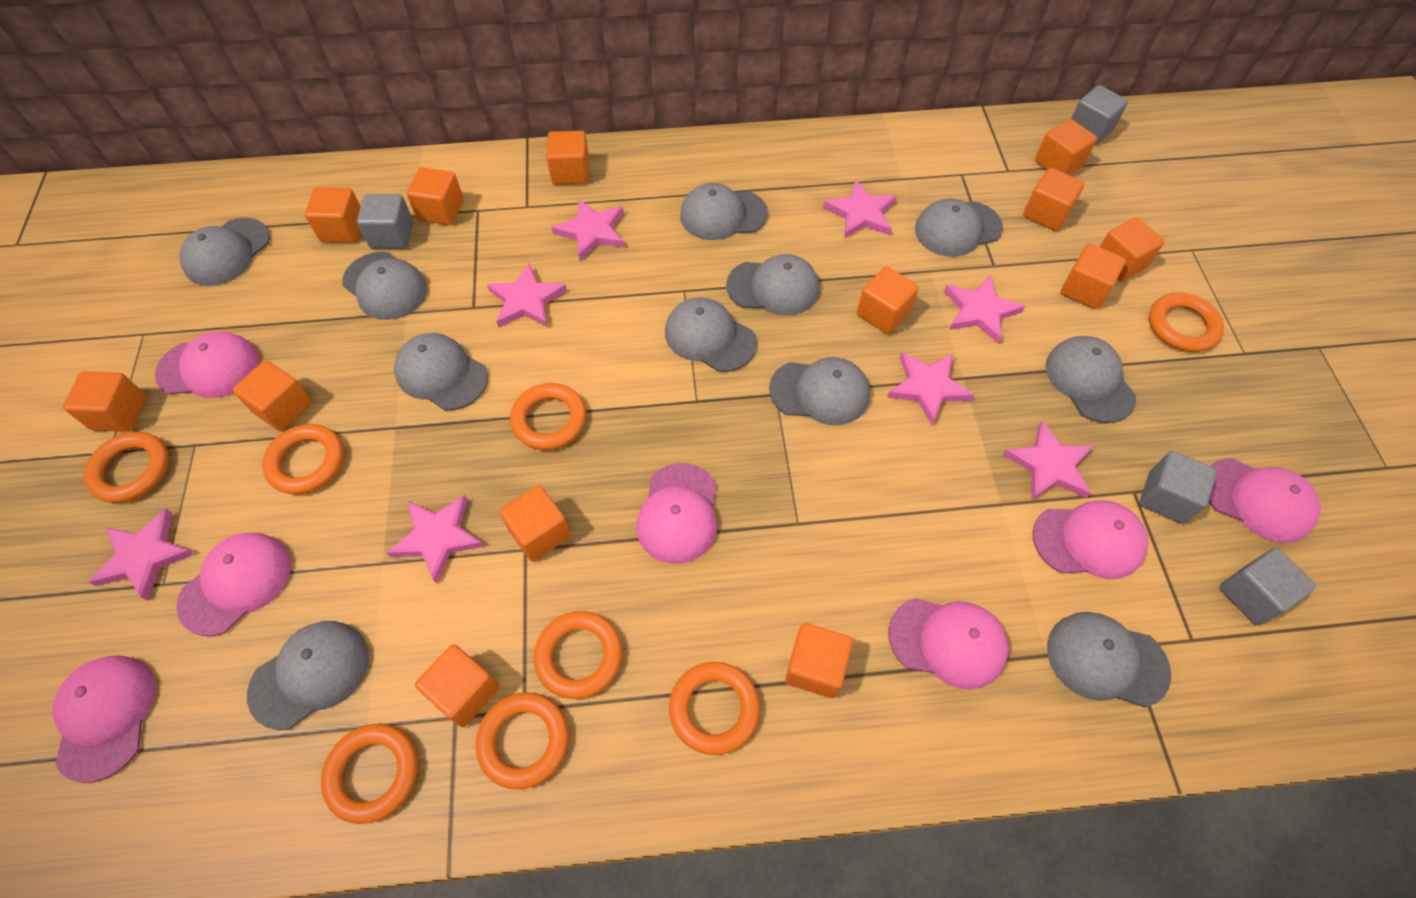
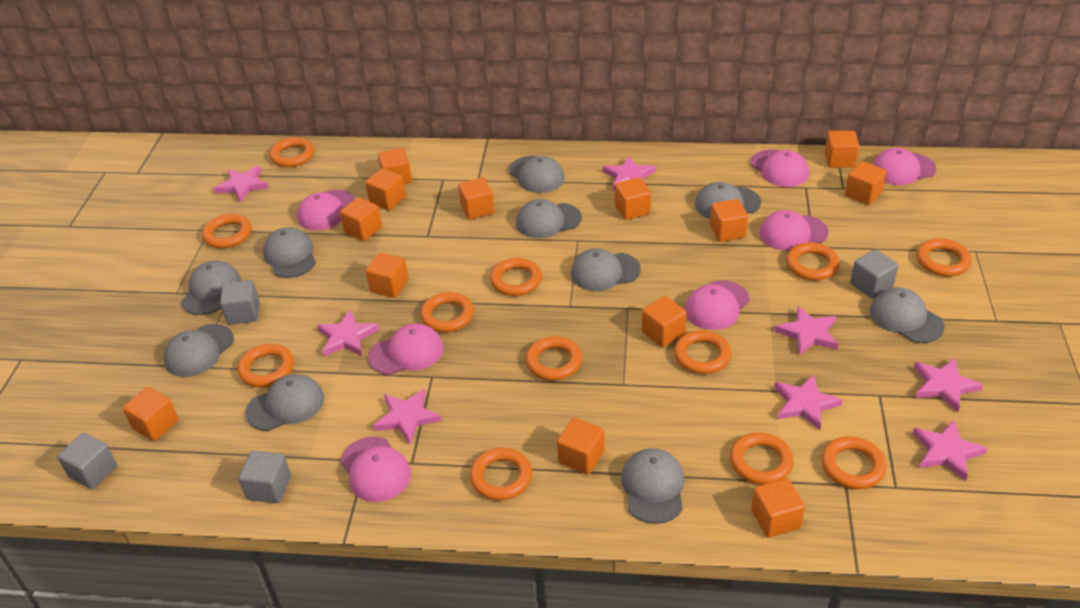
grey cap: [179,218,270,286] [247,621,369,730] [342,252,427,320] [394,333,488,410] [665,297,757,372] [680,183,768,240] [726,254,819,316] [769,357,870,425] [915,198,1003,257] [1045,336,1136,423] [1047,612,1171,707] = 11 -> [164,324,234,377] [181,261,241,315] [245,374,324,431] [263,227,316,278] [508,156,565,193] [516,199,582,238] [571,248,641,291] [621,448,684,524] [695,182,761,219] [870,287,945,343] = 10
orange ring: [84,432,169,503] [262,424,344,494] [321,724,418,824] [476,692,569,789] [510,383,586,450] [534,611,622,699] [669,662,760,755] [1149,292,1224,352] = 8 -> [202,214,251,248] [238,344,294,387] [269,137,314,167] [420,292,474,332] [470,448,532,500] [490,258,542,296] [526,336,582,380] [674,330,731,374] [730,432,794,485] [786,242,840,281] [821,436,887,489] [916,238,972,276] = 12

